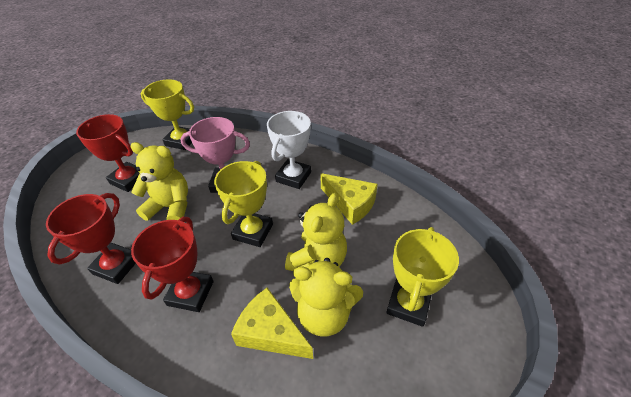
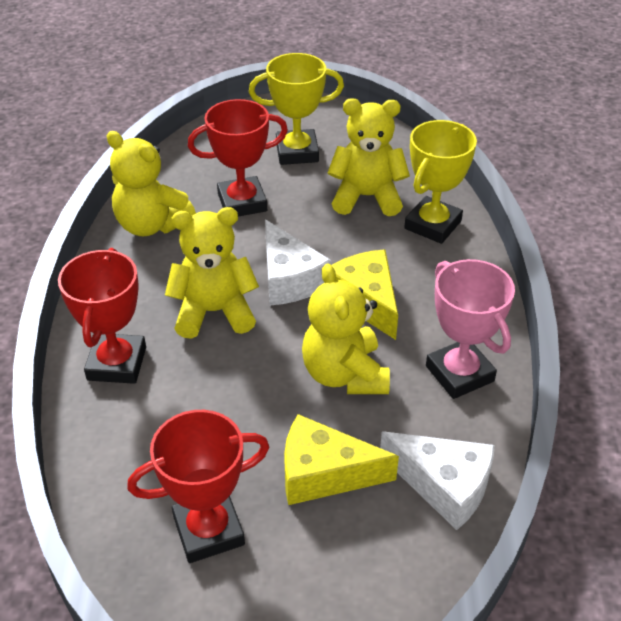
white cheese: none = 0 -> [265,219,332,305] [380,432,495,530] = 2
white trophy: [267,111,311,189] = 1 -> none = 0
yellow teddy bear: [130,142,188,221] [285,193,347,271] [289,258,363,336] = 3 -> [106,131,196,236] [165,207,259,339] [302,263,390,394] [328,98,410,216] = 4
yellow trophy: [141,79,194,150] [214,161,273,247] [386,227,459,327] = 3 -> [249,53,344,165] [404,120,477,244] = 2

